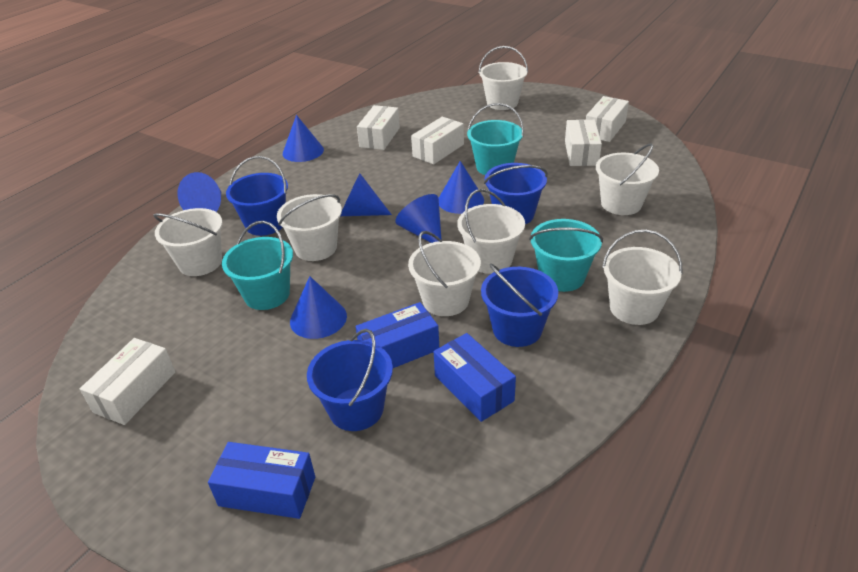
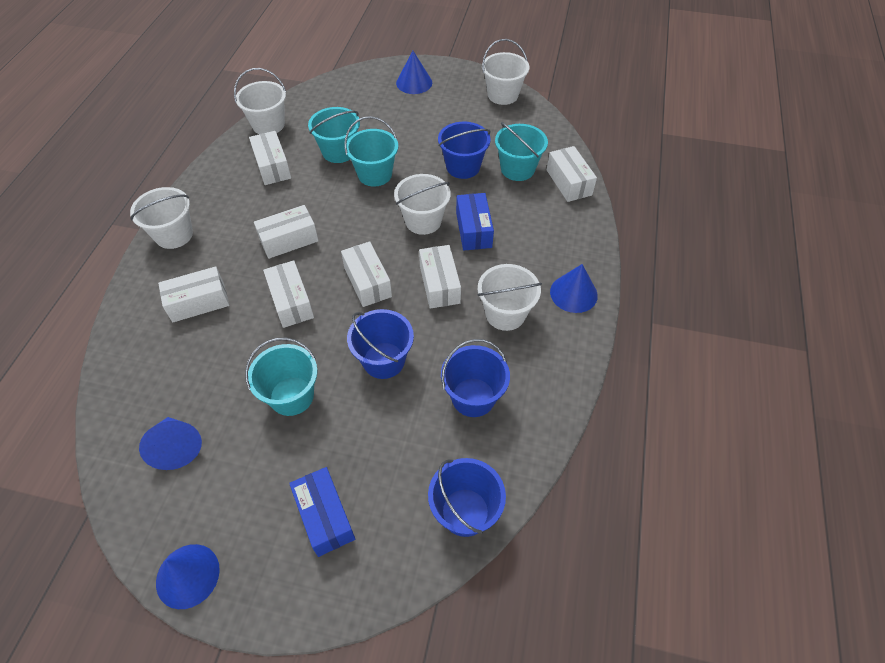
blue box: [208,442,315,519] [356,302,439,368] [434,333,516,422] = 3 -> [289,467,355,557] [456,193,494,251] = 2
blue cone: [177,172,221,212] [283,115,324,162] [290,276,347,339] [341,173,392,216] [395,194,442,243] [439,161,484,214] = 6 -> [139,417,202,470] [156,544,220,609] [396,51,432,94] [550,264,598,313] = 4
turquoise bucket: [222,221,293,310] [467,103,524,175] [529,219,603,292] = 3 -> [245,338,318,416] [308,107,360,163] [344,116,398,187] [495,122,548,181] = 4
white box: [80,338,175,425] [357,105,400,150] [411,117,464,164] [565,120,602,166] [586,96,629,142] = 5 -> [158,266,229,322] [249,131,291,185] [254,205,319,259] [263,260,314,328] [341,241,392,307] [419,245,461,309] [547,146,597,202] = 7
white bucket: [153,208,223,276] [277,194,342,261] [408,231,481,316] [457,189,525,274] [479,46,528,110] [596,143,659,215] [602,230,682,325] = 7 -> [130,187,193,249] [234,68,286,134] [394,174,451,235] [477,264,542,331] [482,39,529,105] = 5

